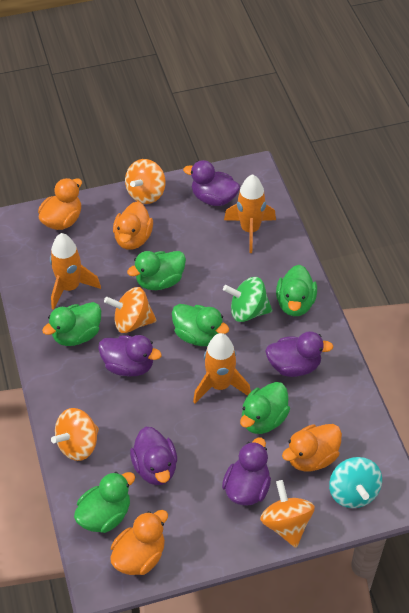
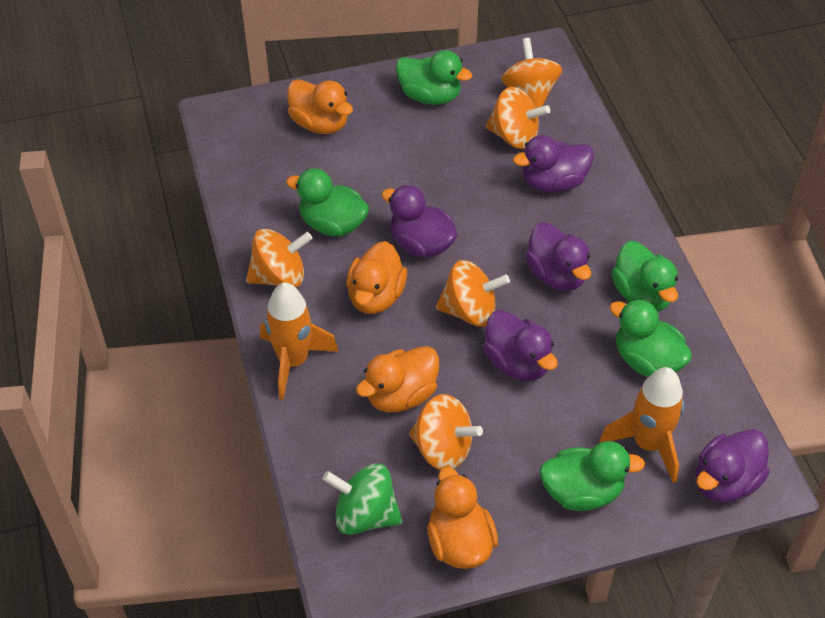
green duck: [42,302,101,346] [74,472,135,533] [127,251,186,290] [172,304,229,346] [240,382,290,434] [276,265,317,316] = 6 -> [286,168,369,236] [396,50,472,105] [539,441,645,511] [609,299,692,377] [612,241,678,311] = 5
orange rocket: [50,233,101,310] [193,333,251,403] [224,174,276,253] = 3 -> [260,282,339,400] [599,367,684,483] = 2
orange spinning top: [51,408,99,461] [104,287,157,333] [125,159,166,204] [260,480,315,548] = 4 -> [246,229,312,287] [409,394,483,470] [436,260,510,326] [485,87,550,149] [501,38,562,108] = 5
turquoise spinning top: [329,457,382,508] = 1 -> none = 0

